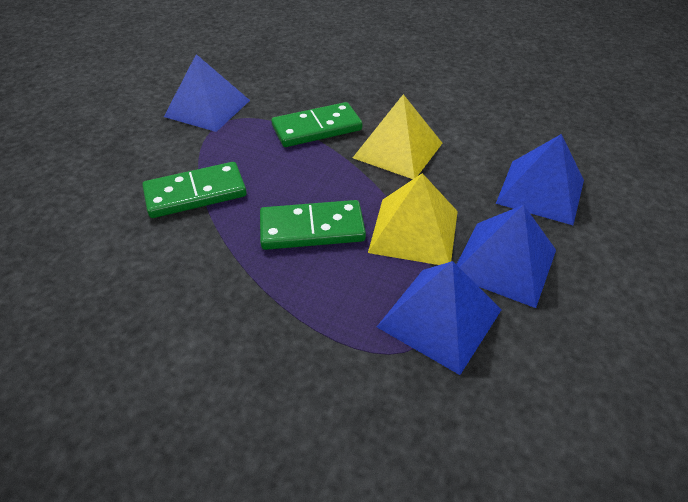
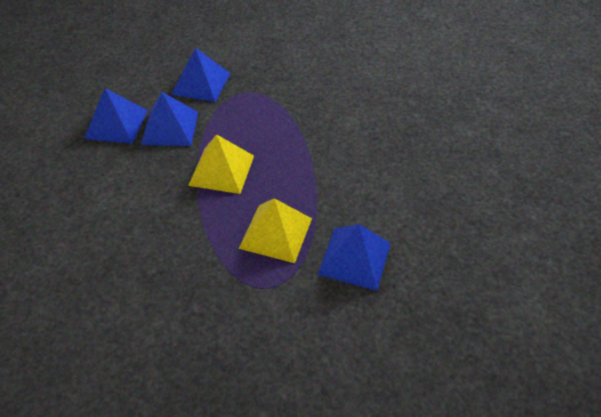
green domino: [142,162,247,218] [260,200,366,250] [272,102,362,147] = 3 -> none = 0

